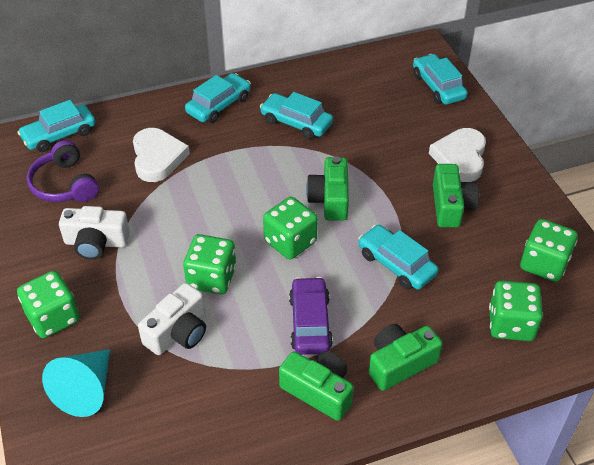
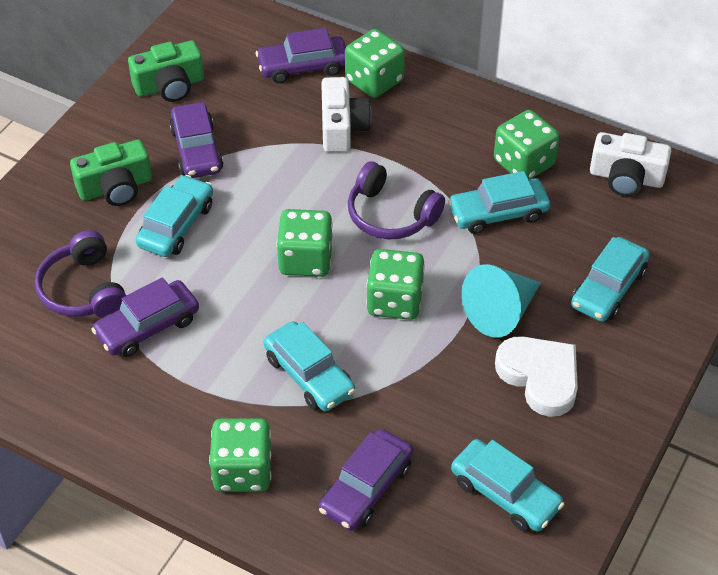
green camera: [279,351,354,421] [306,157,349,221] [369,324,443,391] [433,164,479,228] = 4 -> [70,139,152,206] [128,40,204,102] = 2
purple car: [289,277,333,355] = 1 -> [91,277,199,357] [169,102,224,178] [256,28,346,83] [319,429,413,531] = 4
purple headphones: [27,140,99,202] = 1 -> [35,230,126,318] [348,161,445,240] = 2
white heart: [133,128,190,182] [429,128,486,182] = 2 -> [495,336,578,417] = 1

